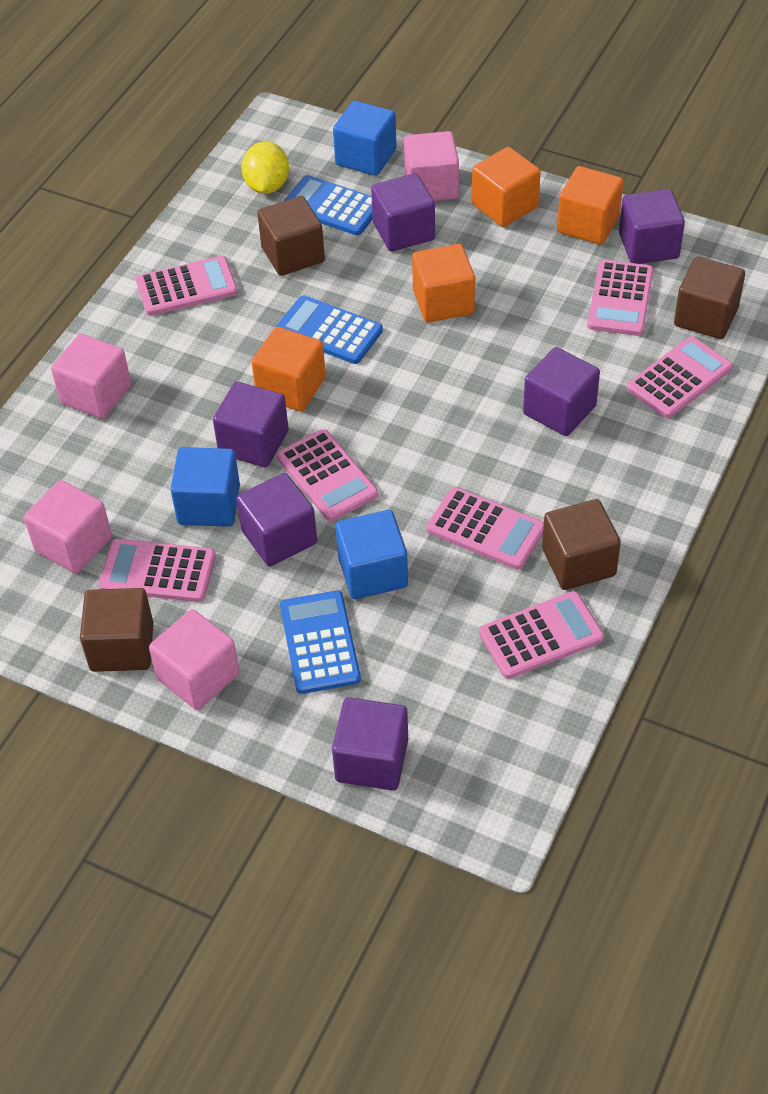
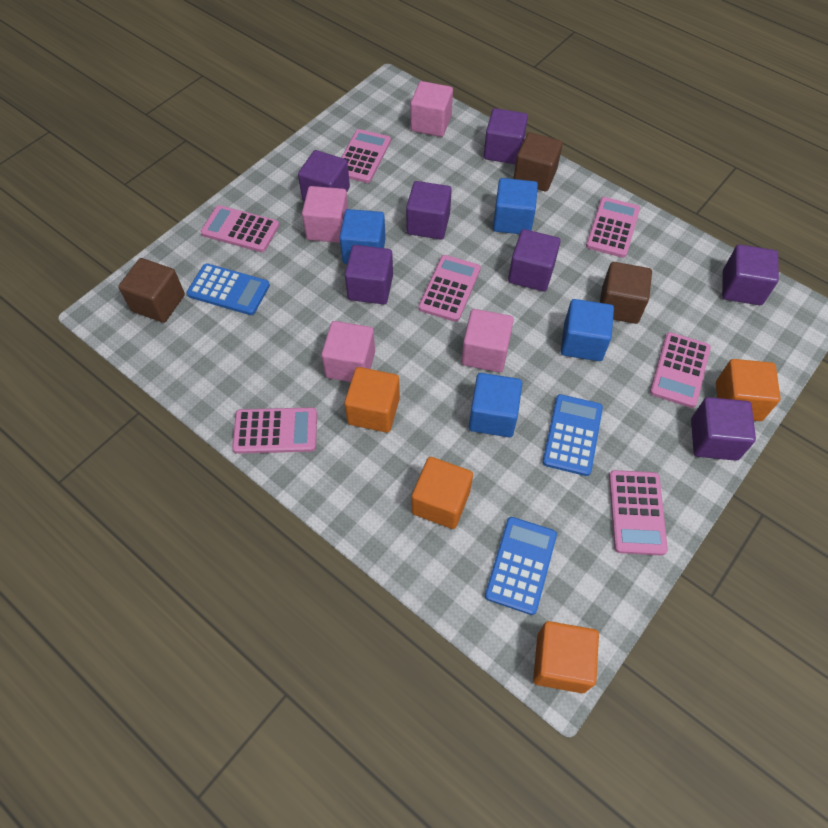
blue cube: [170,447,240,527] [333,101,397,176] [335,510,408,599] = 3 -> [339,209,386,264] [469,373,522,437] [493,178,538,234] [561,299,614,361] = 4
brown cube: [80,588,153,672] [257,196,325,276] [542,499,621,590] [674,257,745,339] = 4 -> [118,258,185,323] [513,132,563,192] [600,262,652,324] = 3
purple cube: [213,382,289,467] [236,473,317,567] [332,697,408,791] [371,173,435,252] [523,347,600,436] [619,189,685,264] = 6 -> [298,150,350,201] [345,245,393,304] [406,181,452,239] [484,108,528,164] [508,229,561,292] [691,397,756,461] [722,244,779,305] = 7
yellow lemon: [241,141,289,194] = 1 -> none = 0

